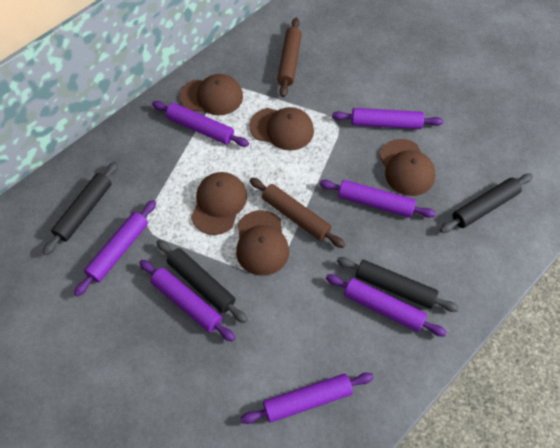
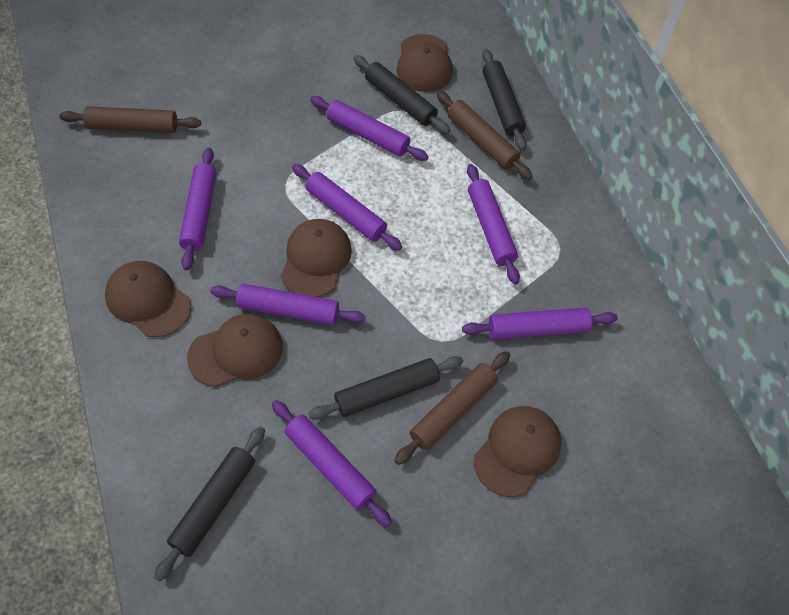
brown rolling pin: [250,178,345,248] [277,18,302,97] = 2 -> [59,106,201,133] [394,351,510,465] [437,91,533,180] = 3

